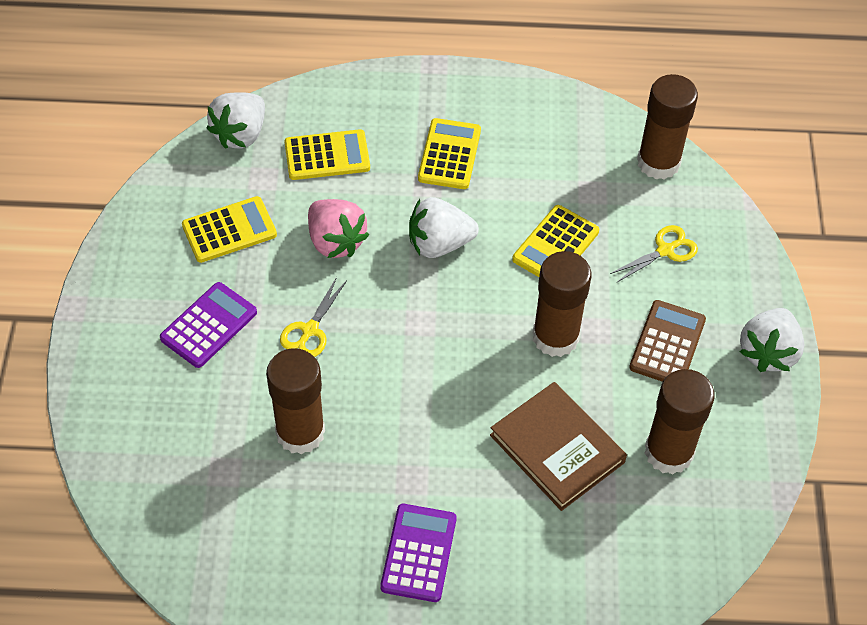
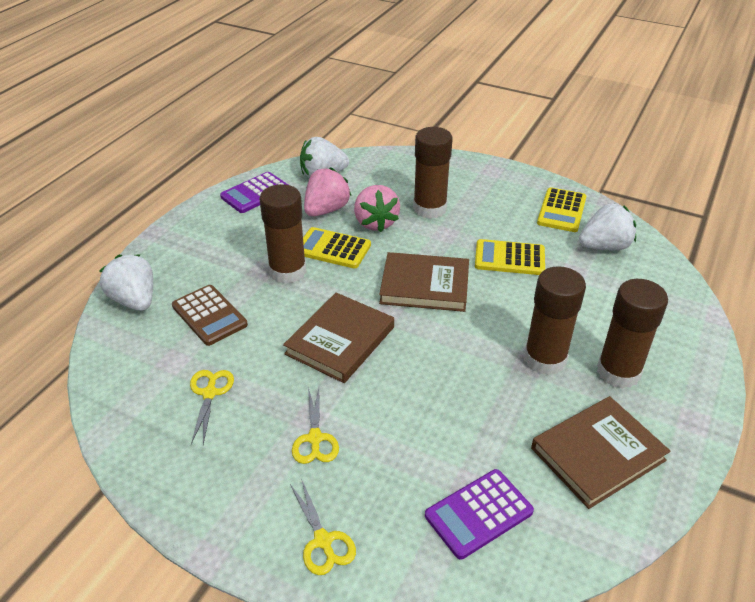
brown book: [490,382,627,511] = 1 -> [283,293,394,383] [379,252,469,312] [531,396,671,509] = 3
pink strawberry: [308,199,369,258] = 1 -> [304,167,351,216] [354,185,400,232] = 2
yellow calculator: [182,196,277,263] [284,129,370,180] [418,118,481,189] [512,205,599,277] = 4 -> [303,227,371,269] [475,239,545,275] [537,187,587,232] = 3
yellow scissors: [280,277,347,357] [610,225,698,283] = 2 -> [190,370,234,445] [290,478,356,575] [292,387,339,464] = 3

